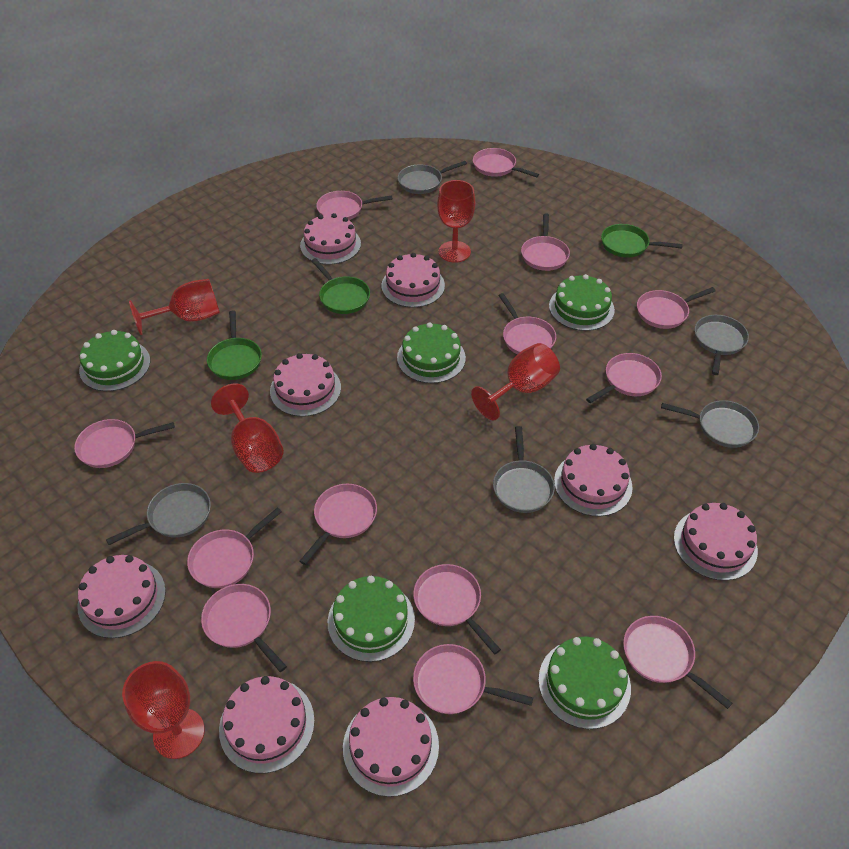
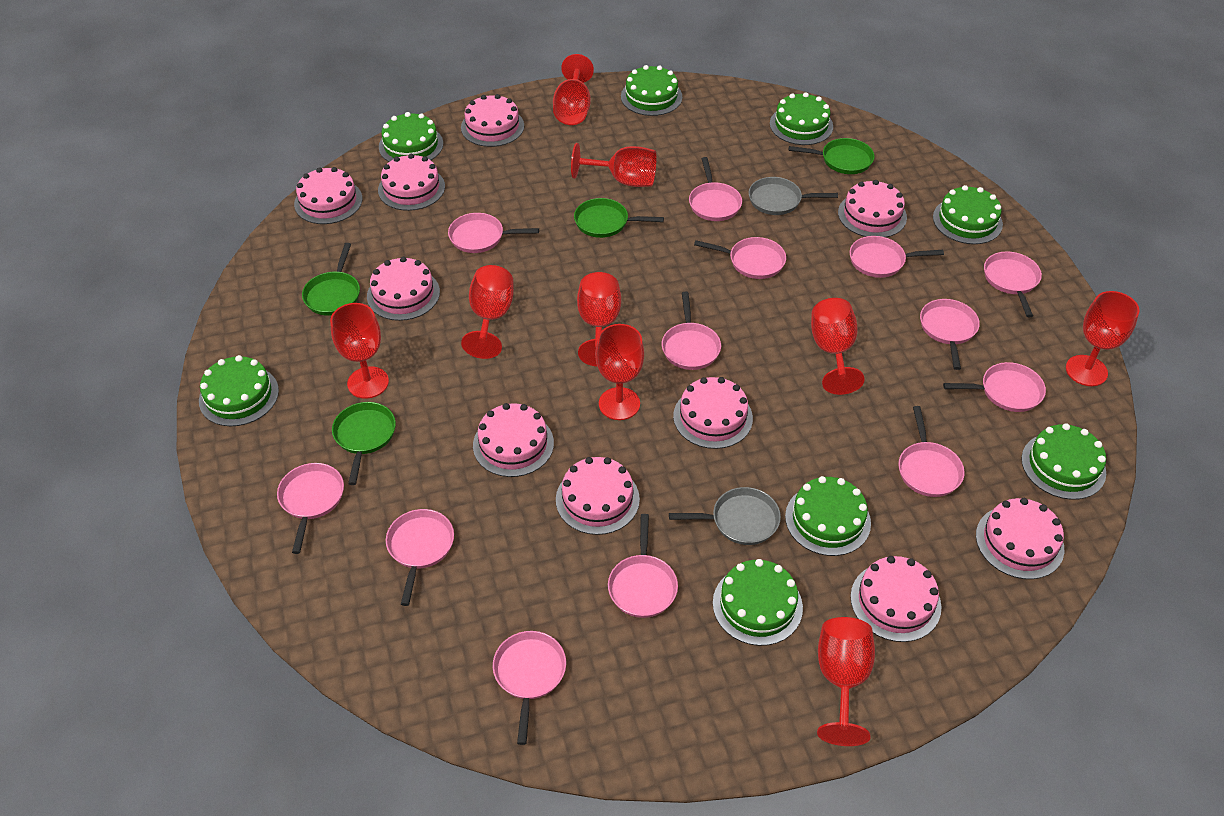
green cake: [79,330,150,391] [328,576,415,662] [397,322,466,383] [538,637,631,729] [549,274,615,331] = 5 -> [199,355,279,426] [379,112,443,162] [621,65,682,116] [713,559,803,646] [770,92,833,145] [785,476,871,556] [933,185,1003,244] [1021,423,1106,500] = 8
green pan: [207,310,262,380] [312,258,370,314] [601,224,683,258] = 3 -> [302,243,360,316] [332,402,396,485] [574,198,664,238] [789,138,875,174] = 4
grey pan: [106,483,211,545] [398,161,467,194] [493,426,555,513] [661,400,759,448] [695,315,749,375] = 5 -> [669,487,781,545] [749,177,838,215] = 2
pink cake: [77,555,166,638] [219,676,315,773] [270,353,341,417] [300,213,361,265] [343,697,439,797] [381,253,445,308] [554,444,633,516] [674,503,758,581] = 8 -> [294,167,362,224] [367,257,440,321] [378,154,445,211] [461,94,524,147] [473,403,554,477] [556,457,640,535] [673,377,753,449] [838,180,907,237] [851,556,942,642] [976,498,1064,579] = 10
red goblet: [122,661,205,759] [129,279,220,335] [211,384,284,473] [437,180,475,263] [471,343,560,421] = 5 -> [330,303,389,399] [461,265,514,359] [553,54,594,125] [571,143,657,187] [577,272,621,366] [595,324,644,420] [811,298,865,395] [817,617,875,746] [1066,291,1139,386] = 9

